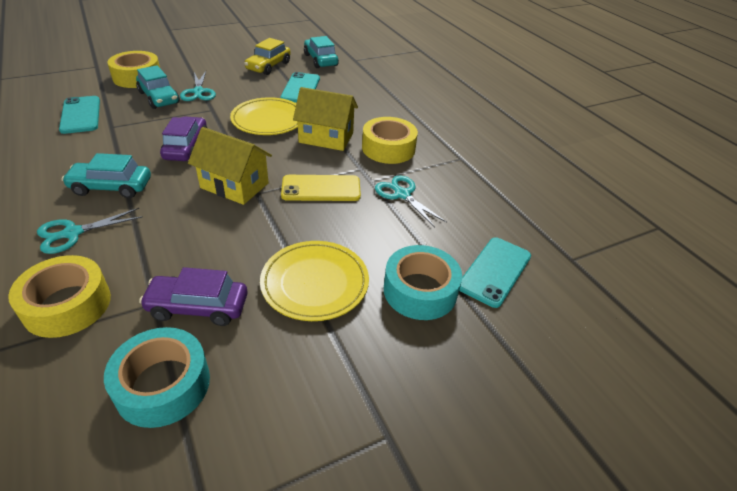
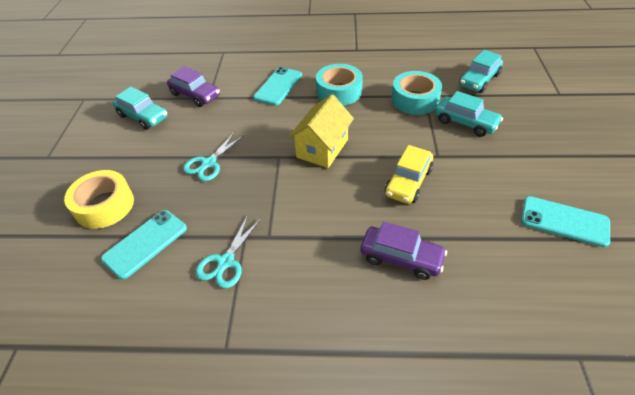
turquoise scissors: [37,208,143,254] [180,71,216,101] [375,175,447,228] = 3 -> [183,132,245,181] [196,215,262,288] = 2
yellow house: [188,127,272,205] [293,87,358,151] = 2 -> [289,94,354,168] = 1
yellow phone: [281,175,361,201] = 1 -> none = 0
yellow plate: [230,97,298,135] [260,241,369,321] = 2 -> none = 0
yellow tape: [8,255,111,338] [107,51,160,88] [362,117,418,164] = 3 -> [64,170,134,229] = 1

